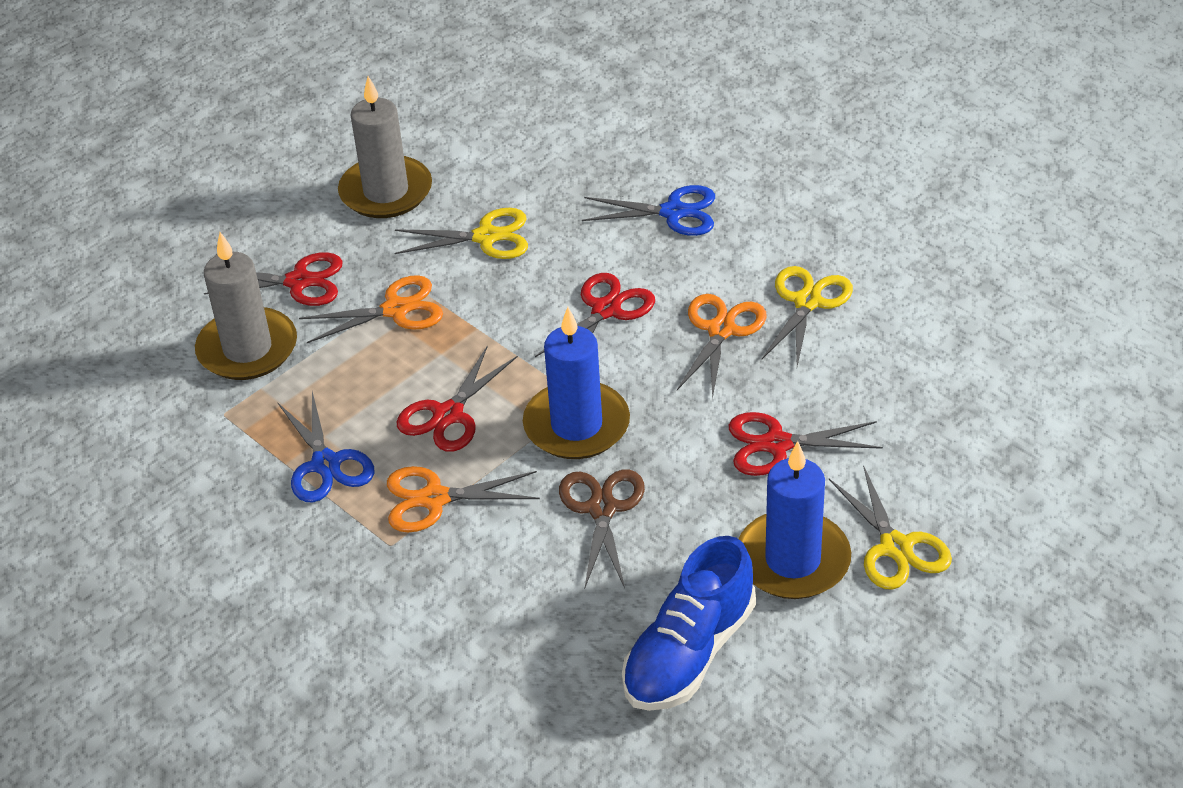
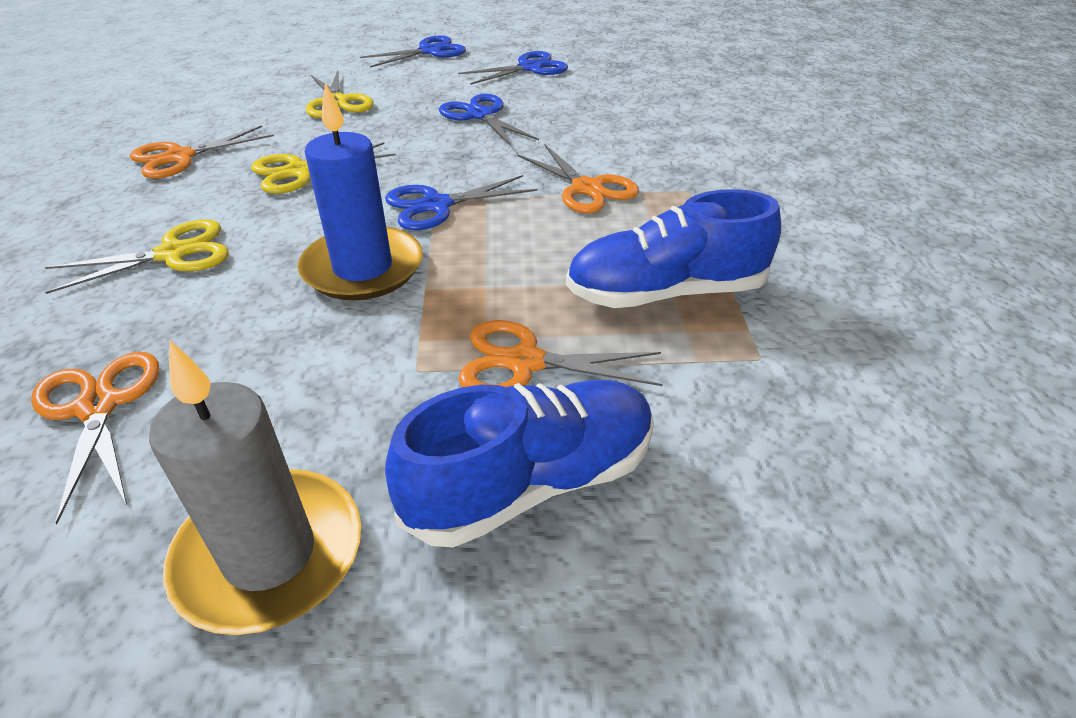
blue candle: [523,307,630,459] [739,441,851,599] = 2 -> [297,83,423,300] = 1
blue scissors: [277,391,375,502] [582,185,715,236] = 2 -> [360,35,466,68] [385,175,537,230] [439,94,539,147] [458,51,568,85] = 4
blue shoe: [622,536,756,711] = 1 -> [385,380,654,548] [566,189,781,308] = 2
brown scissors: [559,469,645,590] = 1 -> none = 0
grey candle: [195,232,297,380] [338,76,432,218] = 2 -> [149,340,361,635] = 1
orange scissors: [299,275,443,343] [387,466,540,532] [677,294,767,399] = 3 -> [31,352,159,524] [130,125,274,178] [458,320,663,387] [517,144,639,213] = 4
red scissors: [204,252,343,306] [397,345,518,452] [535,273,655,357] [729,412,883,476] = 4 -> none = 0

